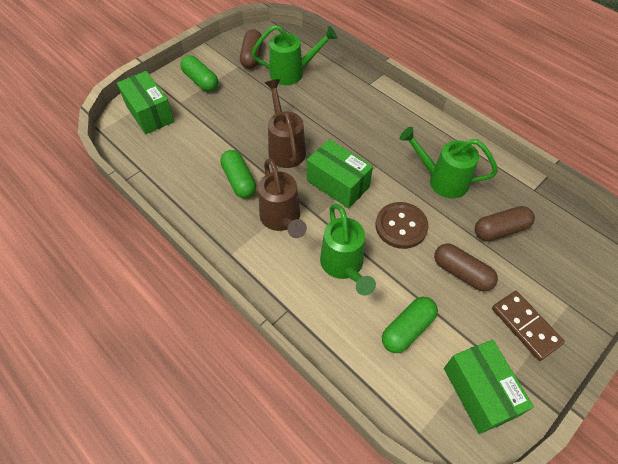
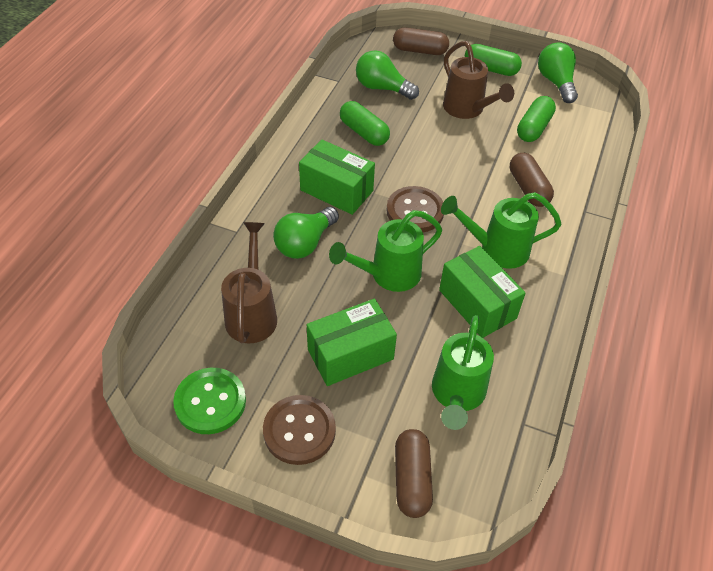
brown button: [376,202,429,249] = 1 -> [263,395,336,465] [386,186,444,232] = 2
brown domino: [492,291,565,361] = 1 -> none = 0
green button: none = 0 -> [173,368,246,434] = 1
green light bulb: none = 0 -> [273,207,339,259] [356,50,419,100] [538,43,578,103] = 3

